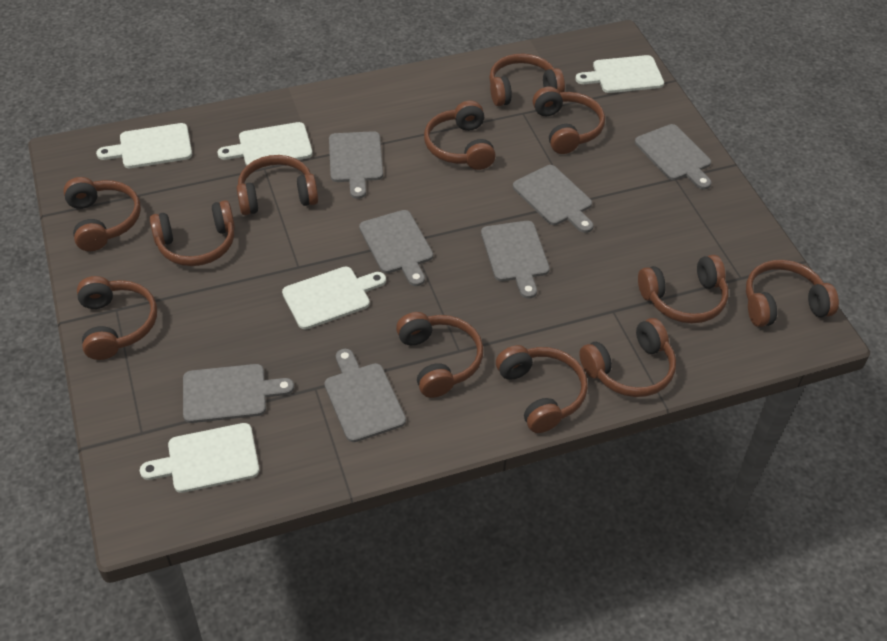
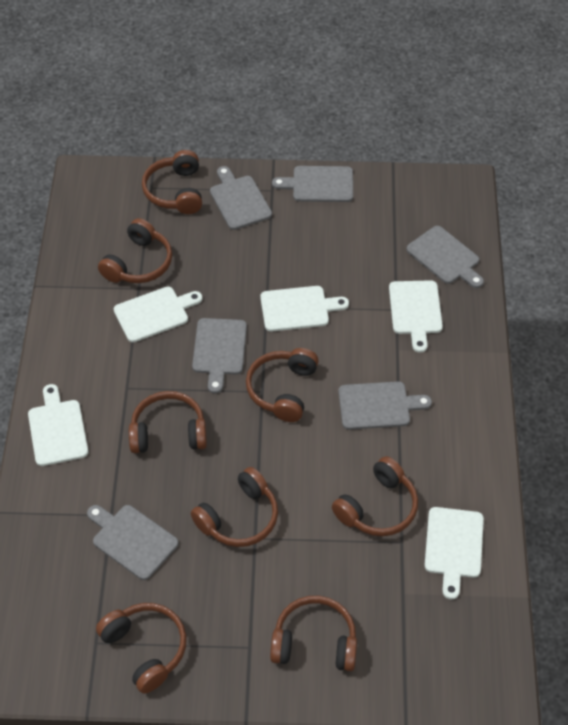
brown headphones: [63,177,141,251] [77,276,157,360] [149,200,235,266] [237,155,318,215] [396,312,483,398] [424,101,496,170] [489,54,565,106] [496,345,588,433] [533,87,605,154] [579,318,676,397] [638,255,728,323] [746,260,839,327] = 12 -> [96,603,187,694] [98,218,172,283] [129,391,207,453] [142,150,202,214] [191,467,278,547] [246,348,319,422] [270,596,357,671] [332,456,418,536] = 8
grey cutting board: [183,364,294,423] [324,349,406,442] [329,131,383,199] [359,210,433,286] [481,221,550,299] [513,165,594,233] [635,124,711,189] = 7 -> [87,505,179,580] [192,318,247,394] [210,166,272,230] [272,166,353,202] [338,381,432,430] [406,226,484,288] = 6

